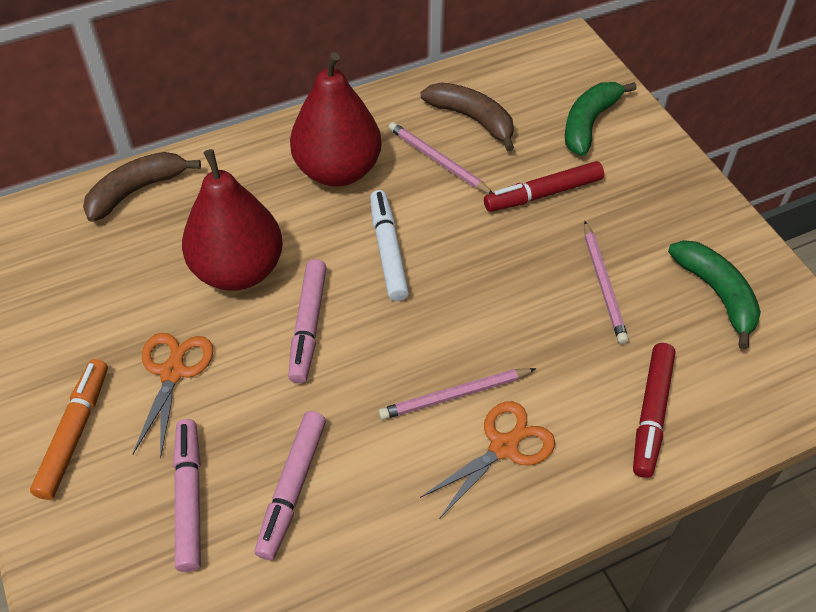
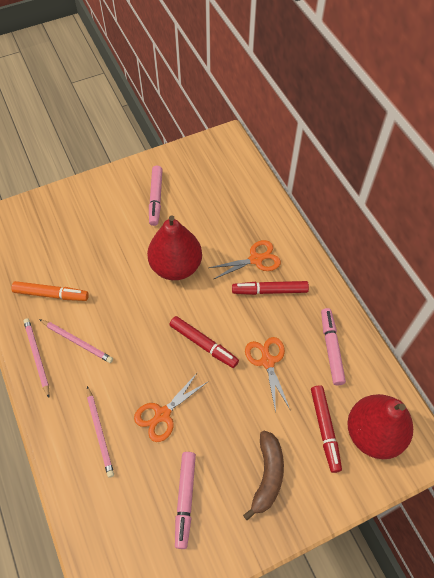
brown banana: [83,152,201,222] [421,82,514,151] = 2 -> [243,430,284,521] = 1
green banana: [565,82,637,156] [668,240,761,349] = 2 -> none = 0
orange scissors: [133,333,213,458] [420,401,555,519] = 2 -> [134,372,207,442] [209,240,281,279] [245,337,290,412] = 3
red marker: [484,161,604,212] [633,343,675,478] = 2 -> [170,316,239,368] [232,281,309,295] [311,385,342,473] = 3
white marker: [370,190,409,301] = 1 -> none = 0

